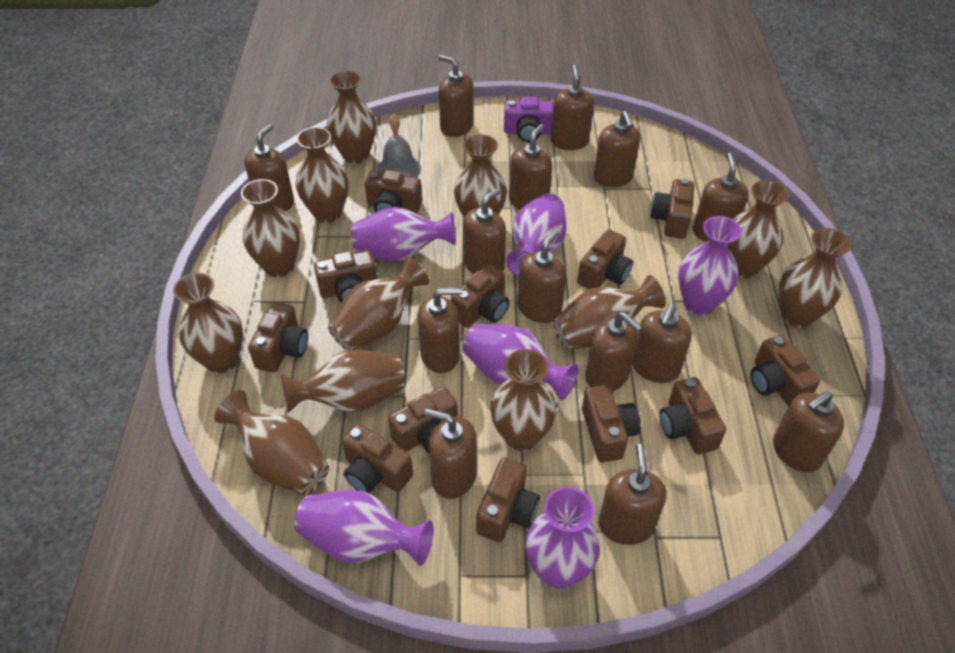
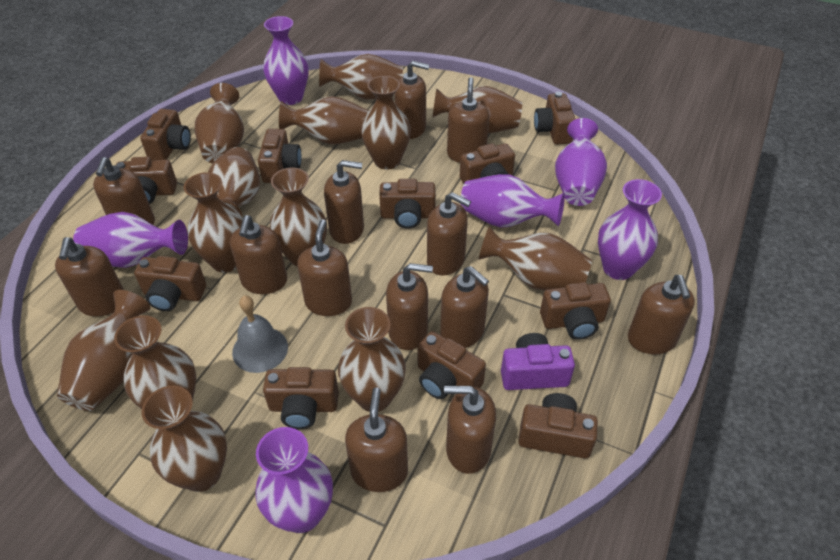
brown camera: [248,302,308,372] [314,250,377,303] [342,423,413,494] [365,170,422,213] [388,387,458,453] [451,264,509,328] [476,458,540,542] [577,229,633,289] [582,385,641,462] [650,178,695,239] [660,377,726,454] [751,335,820,406] = 12 -> [116,157,177,204] [134,256,206,311] [140,109,191,160] [258,129,302,183] [263,367,339,429] [379,179,436,229] [417,331,486,399] [460,143,515,184] [518,393,598,458] [534,92,575,145] [540,282,611,340] = 11
brown soap dispenser: [244,124,294,212] [418,288,462,373] [424,409,477,499] [439,55,474,137] [463,188,506,274] [509,124,552,210] [517,230,566,323] [551,64,594,150] [586,312,642,391] [594,111,640,187] [599,444,667,545] [632,305,692,383] [693,153,749,242] [773,391,844,472] = 14 -> [55,237,124,316] [93,157,155,225] [230,215,287,294] [297,219,352,316] [324,160,364,244] [345,387,408,492] [386,263,433,350] [394,61,429,139] [427,192,471,275] [440,266,489,348] [444,386,496,474] [447,77,489,163] [628,275,695,354] = 13
brown vase: [173,273,243,373] [214,390,329,495] [241,179,300,277] [281,350,404,413] [295,127,349,223] [327,70,376,164] [328,257,429,350] [454,134,507,217] [490,349,557,451] [553,275,666,349] [728,180,789,278] [779,228,851,328] = 12 -> [57,290,151,411] [114,315,196,409] [141,386,227,492] [184,172,243,273] [195,83,244,164] [208,147,260,216] [270,168,327,267] [279,96,369,144] [319,54,403,100] [338,307,406,412] [361,76,411,170] [432,86,522,133] [479,226,592,290] = 13

